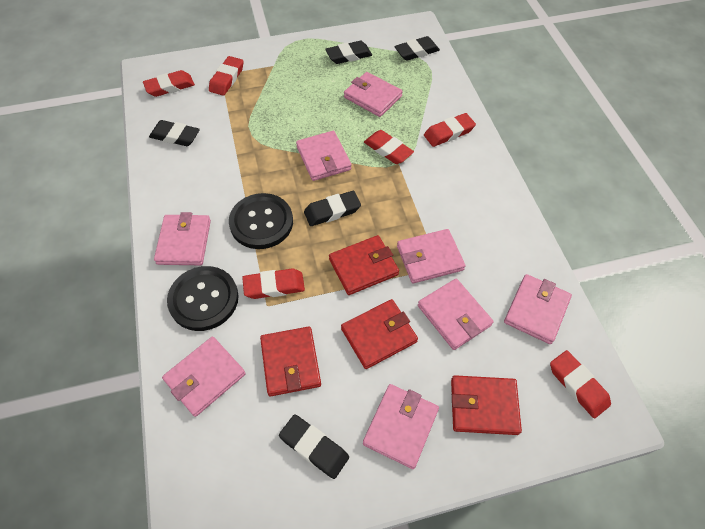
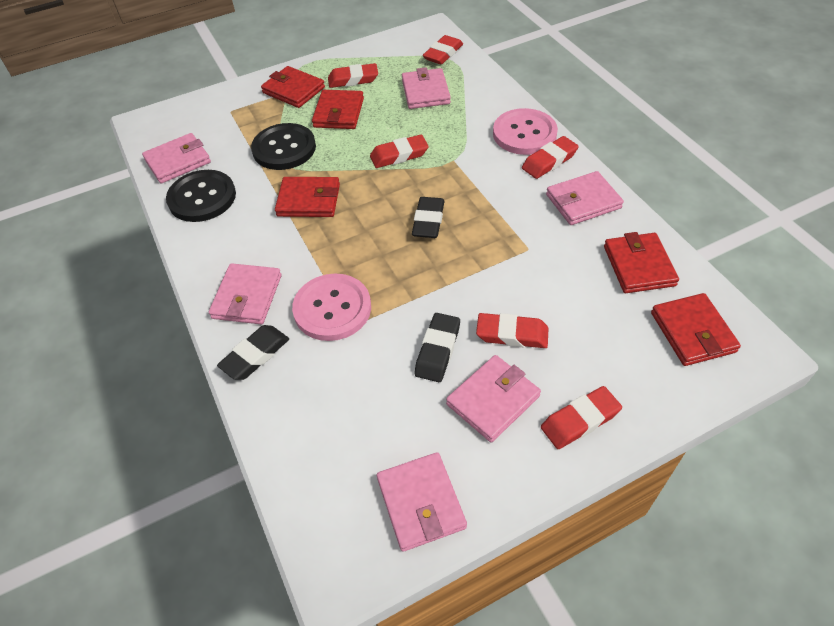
black eraser: [149,120,200,146] [279,415,349,479] [304,191,361,226] [325,41,372,64] [394,36,440,61] = 5 -> [217,325,289,380] [412,197,444,238] [415,313,460,382] = 3
pink button: none = 0 -> [292,273,371,341] [493,108,558,155] = 2
pink wallet: [154,212,211,265] [162,337,246,417] [296,131,351,181] [344,72,403,117] [363,384,439,469] [397,229,465,283] [418,279,494,350] [504,274,572,344] = 8 -> [142,133,211,183] [209,263,281,324] [377,452,467,552] [402,67,451,109] [446,355,541,442] [546,171,624,225] = 6
red wallet: [260,327,321,396] [329,235,399,295] [341,299,418,369] [451,375,522,435] = 4 -> [261,66,325,108] [275,177,340,217] [312,90,364,129] [604,232,679,293] [651,293,741,366] = 5

